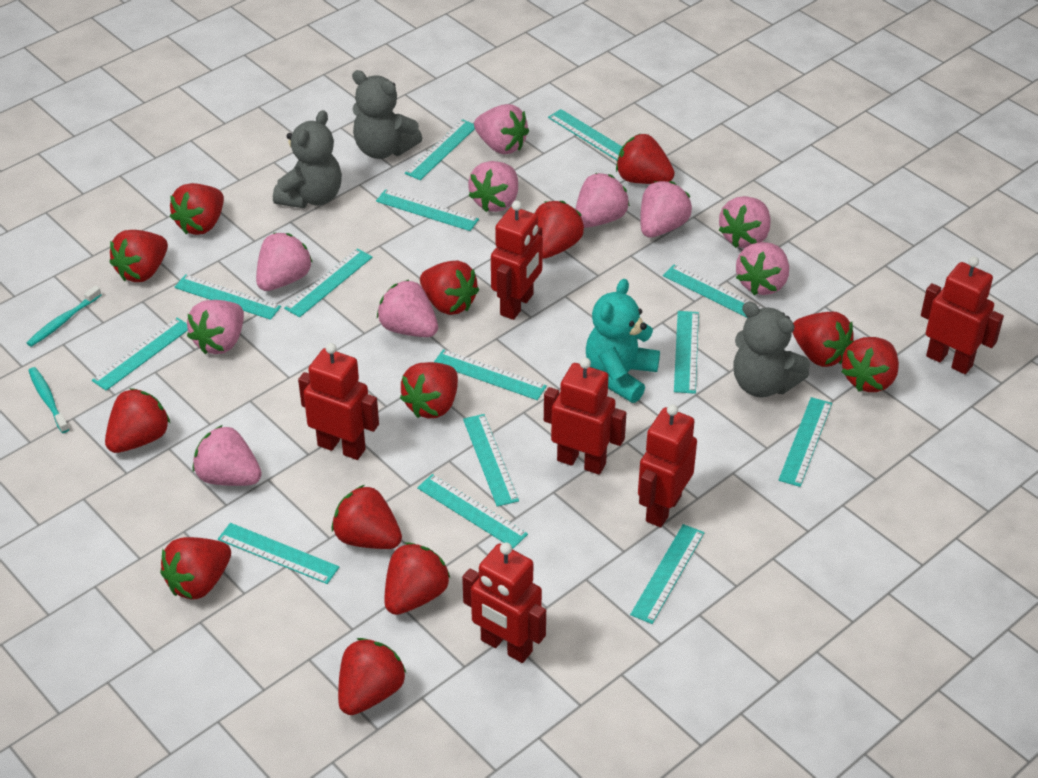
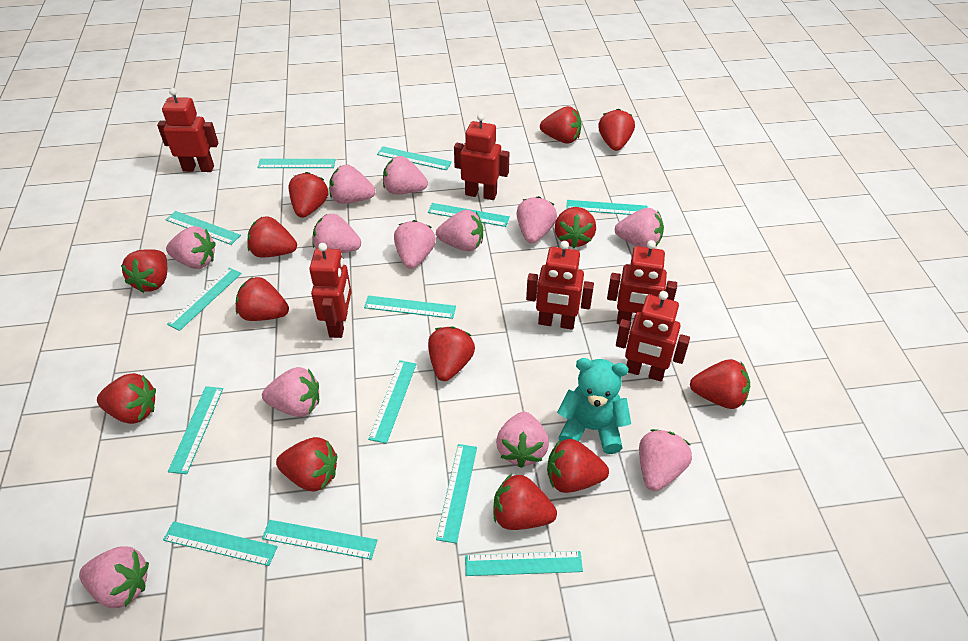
grey teddy bear: [273,110,342,208] [352,70,422,159] [734,302,810,398] = 3 -> none = 0
pink strawberry: [187,300,244,354] [193,425,262,486] [256,233,313,291] [377,280,438,337] [468,161,518,212] [474,104,529,154] [575,173,630,228] [640,181,692,237] [719,196,771,248] [736,242,789,295] = 10 -> [79,546,149,608] [166,226,216,269] [262,367,319,417] [313,214,361,253] [329,165,375,204] [383,156,428,194] [394,220,436,269] [436,210,483,251] [496,412,549,468] [517,196,557,243] [615,208,664,248] [639,429,692,491] = 12
turquoise ruler: [92,318,188,391] [174,274,281,320] [218,523,339,584] [284,249,373,317] [376,189,479,231] [405,119,475,180] [417,474,528,549] [434,349,547,400] [463,414,519,506] [548,109,622,160] [630,524,704,624] [663,264,763,318] [674,311,699,394] [778,397,832,487] = 14 -> [163,521,278,566] [166,211,241,245] [167,268,241,331] [168,386,223,474] [257,159,336,168] [262,520,377,559] [364,295,456,319] [368,360,416,444] [377,146,452,170] [428,203,510,227] [436,444,477,544] [465,551,583,576] [566,200,648,215] = 13
turquoise toothbrush: [27,286,101,347] [28,367,69,433] = 2 -> none = 0

